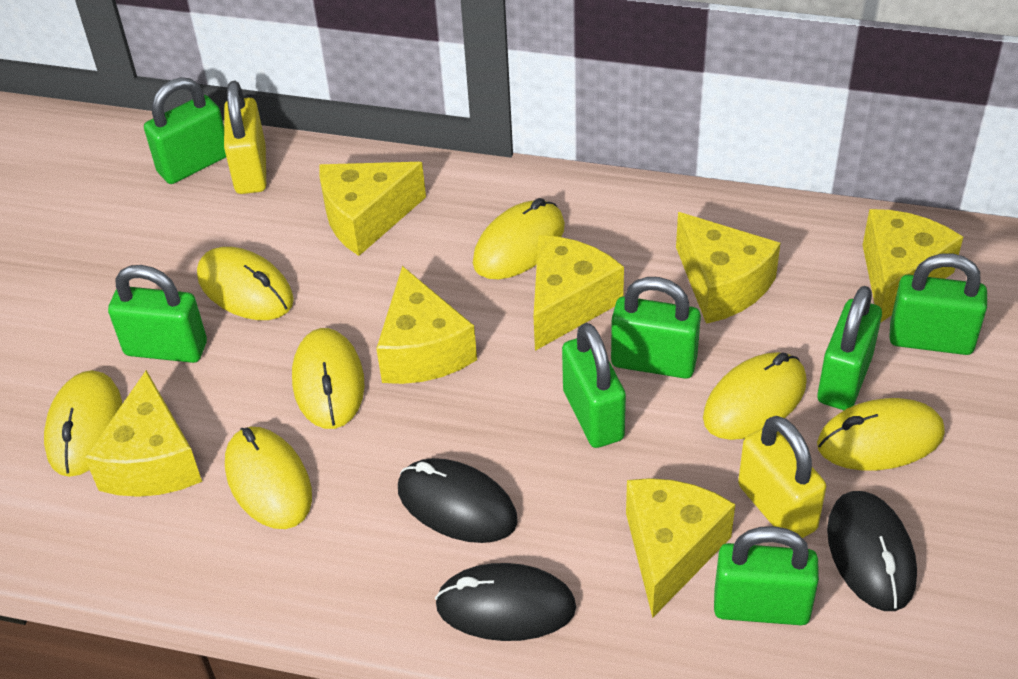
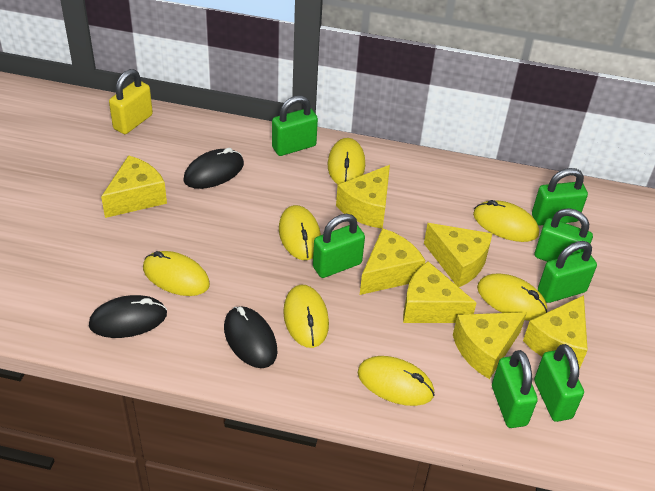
yellow padlock: [224,81,266,194] [738,416,826,538] = 2 -> [109,69,153,134] = 1

